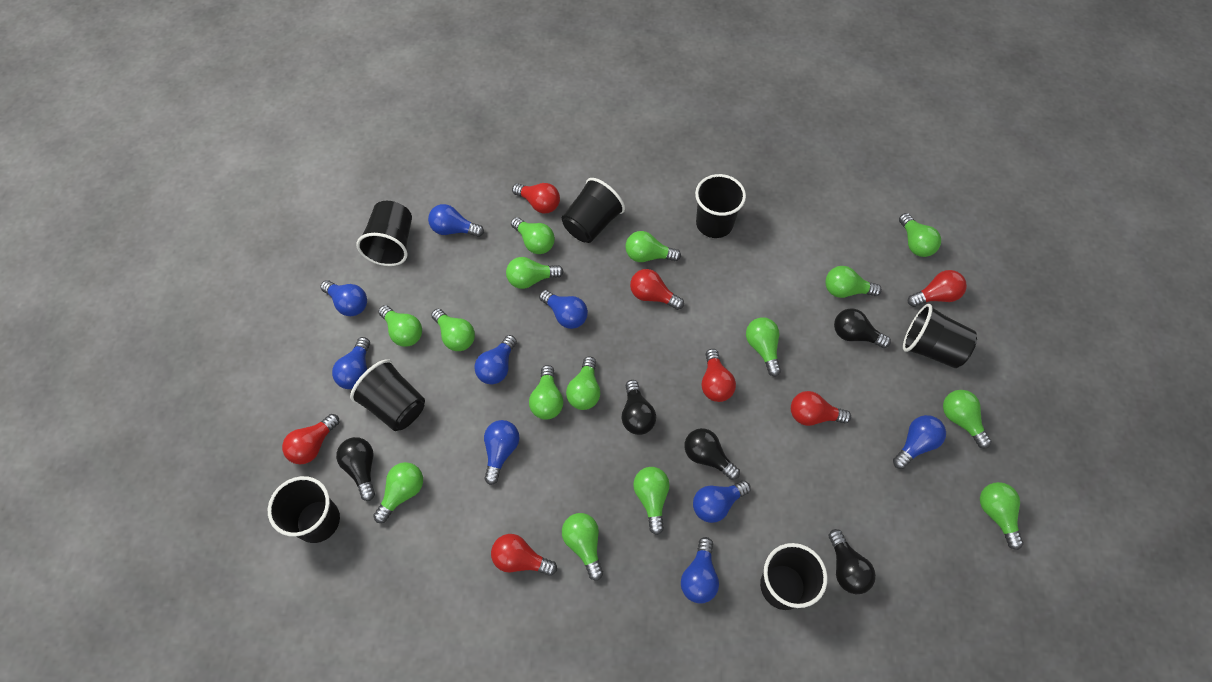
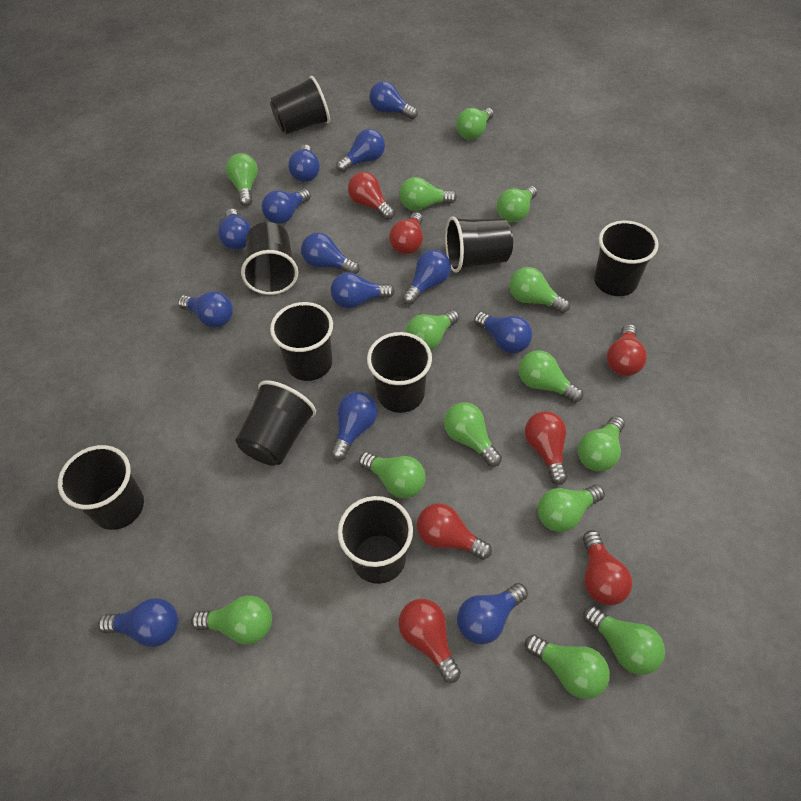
black cup: [268,476,340,543] [350,359,425,431] [357,201,412,266] [562,178,625,243] [695,174,746,238] [760,543,828,610] [903,304,977,368] = 7 -> [58,445,144,530] [235,380,316,466] [241,222,298,295] [270,76,330,134] [270,302,333,381] [338,496,413,584] [367,332,432,413] [445,216,513,273] [594,221,659,296] = 9
black light bulb: [336,437,375,501] [621,380,656,435] [684,428,740,480] [829,529,876,594] [834,308,891,348] = 5 -> none = 0
blue light bulb: [320,280,367,316] [332,337,370,389] [428,204,484,237] [474,335,517,384] [484,420,520,485] [539,290,588,329] [681,537,719,604] [693,480,751,523] [893,415,946,469] = 9 -> [98,598,178,647] [178,291,233,328] [218,209,251,250] [262,188,311,224] [288,144,320,182] [301,233,360,274] [330,273,395,308] [331,391,378,461] [336,129,385,172] [369,81,418,119] [403,250,451,304] [457,583,528,645] [474,312,532,353] = 13
green light bulb: [373,462,423,523] [378,305,422,347] [431,309,475,351] [506,257,564,289] [511,217,555,254] [529,365,563,420] [562,513,603,580] [566,357,600,410] [625,231,681,262] [633,467,670,535] [746,317,781,377] [825,266,882,298] [899,213,941,257] [943,390,992,448] [980,482,1023,550] = 15 -> [191,596,272,645] [226,153,258,206] [359,452,426,499] [399,177,457,211] [405,310,459,351] [444,402,502,467] [456,107,494,140] [497,186,537,222] [509,267,570,313] [519,350,583,403] [525,634,610,699] [538,485,605,532] [578,416,625,472] [583,606,665,675] = 14

